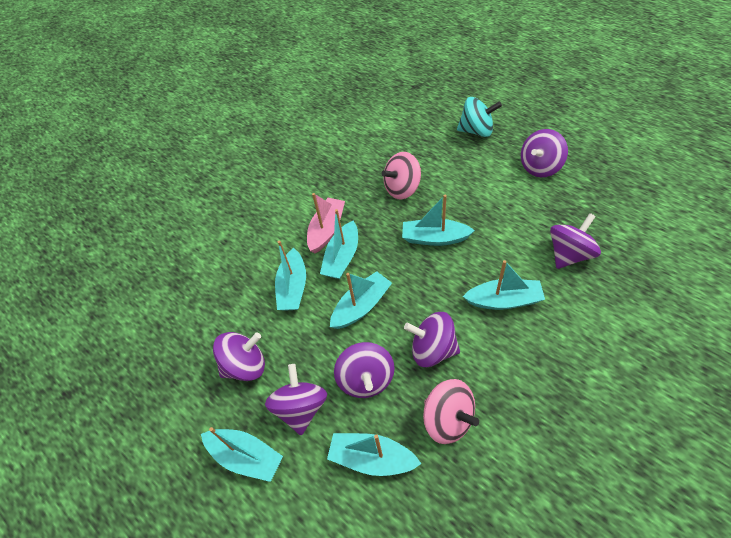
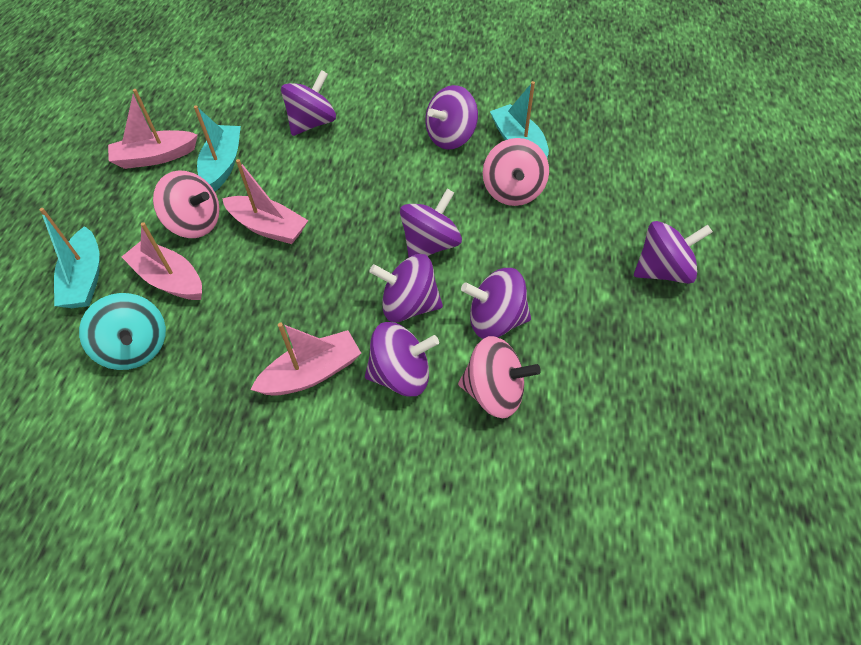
pink boat: [307,193,345,254] = 1 -> [108,89,198,169] [122,222,202,300] [222,159,308,244] [250,323,361,396] = 4
pink spinning top: [381,152,421,199] [423,379,479,444] = 2 -> [153,170,219,238] [458,336,541,418] [483,138,549,206] = 3
purple spinning top: [213,332,265,381] [265,364,327,435] [334,342,395,398] [404,312,460,367] [521,129,568,177] [550,213,601,269] = 6 -> [281,70,336,136] [365,322,439,397] [369,254,443,322] [400,189,462,257] [425,85,478,150] [461,268,531,339] [634,221,713,284] = 7
turquoise boat: [201,427,283,482] [275,241,306,311] [320,209,358,279] [327,433,421,476] [330,271,392,329] [402,195,475,246] [463,260,545,310] = 7 -> [39,208,100,308] [194,106,241,191] [490,81,549,157] = 3

